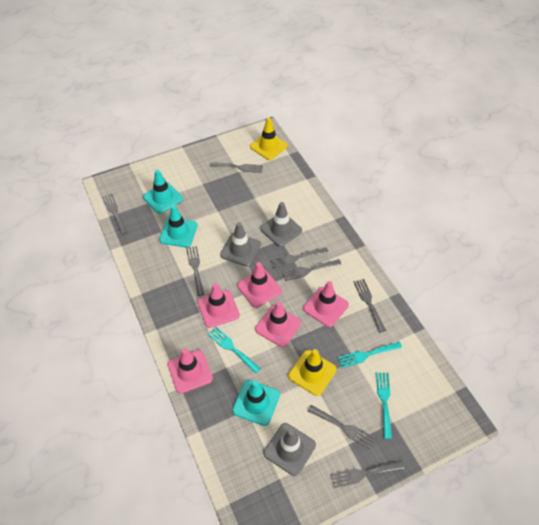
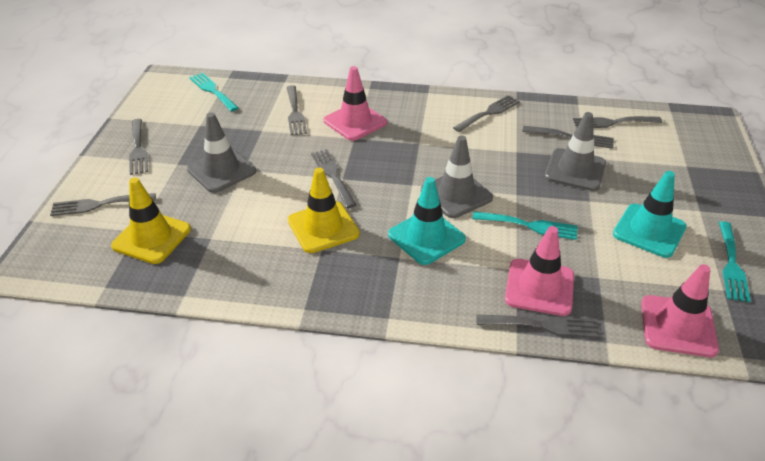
pink traffic cone: [167,348,213,394] [197,283,240,328] [237,262,282,308] [255,301,301,347] [303,281,349,327] = 5 -> [324,66,387,141] [505,226,574,316] [641,264,719,357] = 3
turquoise traffic cone: [143,170,183,214] [159,205,197,247] [232,380,280,426] = 3 -> [388,177,466,265] [613,171,687,258] = 2

